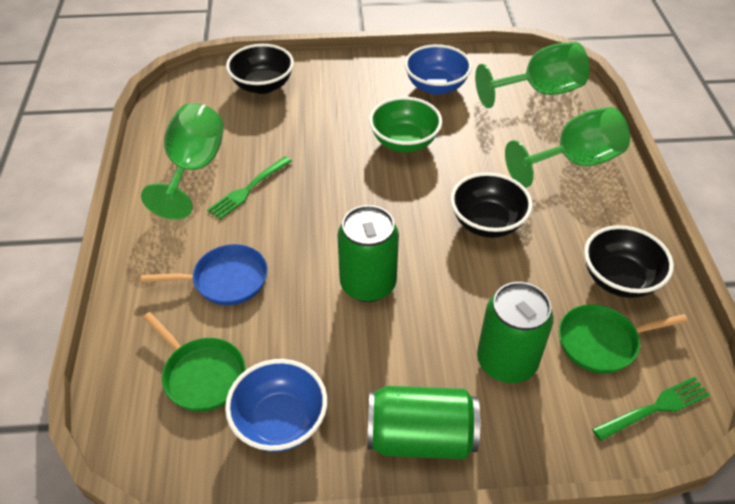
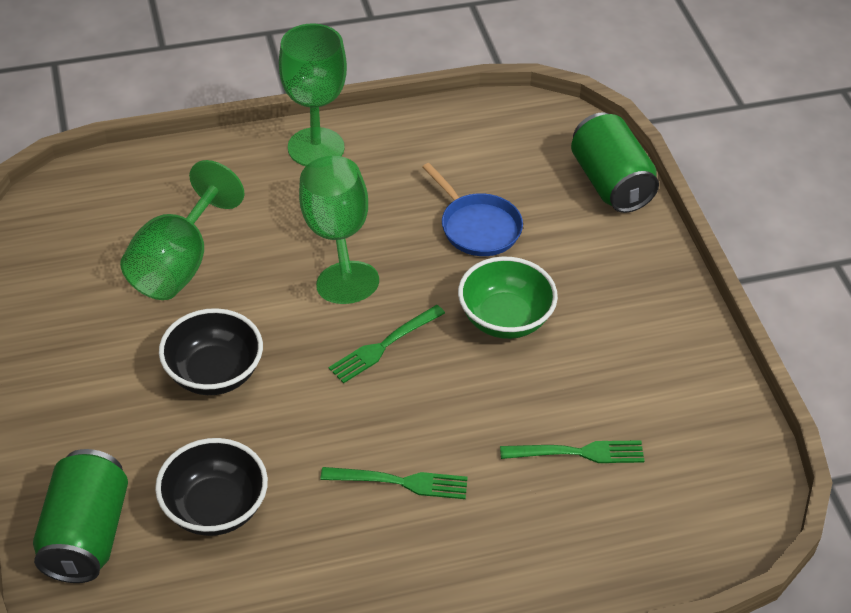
black bowl: [226,44,294,94] [450,172,532,238] [584,225,674,298] = 3 -> [155,438,268,536] [159,308,263,395] = 2
blue bowl: [225,359,327,452] [404,44,472,95] = 2 -> none = 0
green can: [338,205,399,302] [367,386,480,459] [477,282,554,383] = 3 -> [33,449,128,583] [571,112,659,213] = 2
green fork: [207,156,292,219] [592,377,710,441] = 2 -> [320,467,468,499] [328,305,445,384] [500,440,644,463] = 3
green pan: [143,312,246,412] [559,304,688,374] = 2 -> none = 0

